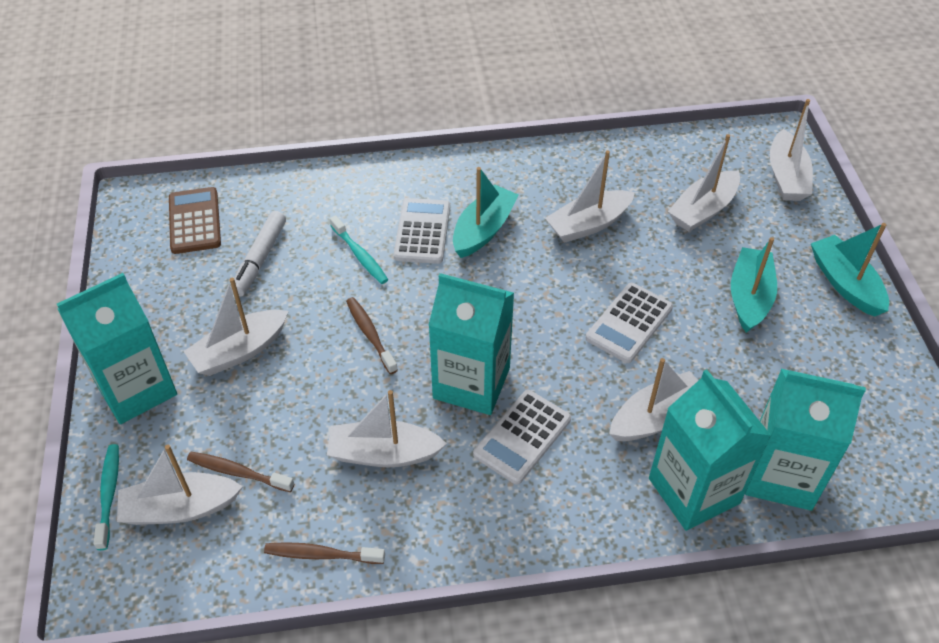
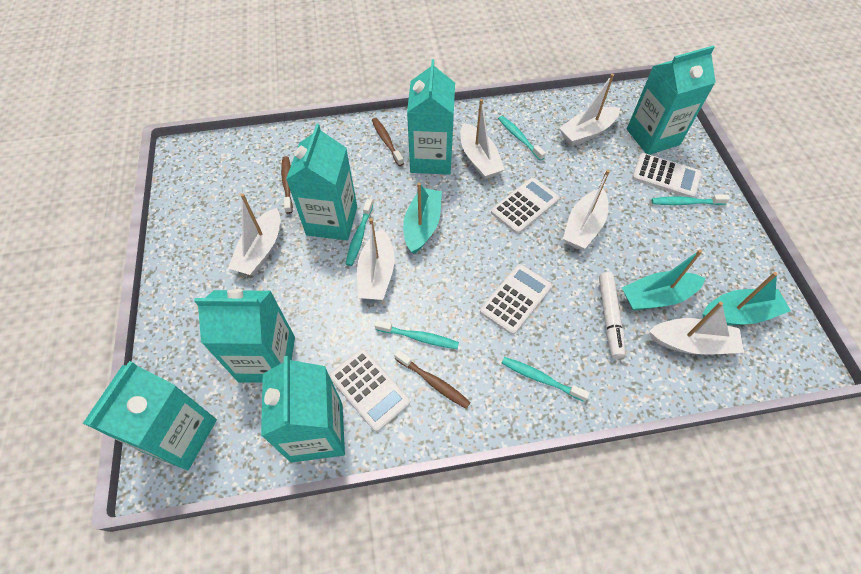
brown calculator: [169,187,221,254] = 1 -> none = 0
turquoise carton: [57,273,177,424] [429,273,514,415] [649,370,772,531] [745,369,866,511] = 4 -> [83,361,217,470] [194,289,295,383] [261,356,345,463] [286,124,357,240] [407,59,455,175] [627,46,716,155] = 6
turquoise toothbrush: [93,444,119,550] [330,216,388,284] = 2 -> [346,199,373,266] [375,320,459,349] [498,116,546,161] [502,357,589,402] [652,195,730,205] = 5
white boat: [117,445,243,525] [183,278,288,376] [327,390,447,467] [545,150,635,243] [609,358,699,441] [668,134,740,232] [770,99,813,201] = 7 -> [228,194,280,275] [357,218,394,300] [461,99,505,179] [559,74,620,146] [563,169,610,250] [649,301,744,355] = 6
white calculator: [394,198,450,264] [473,390,571,484] [586,283,673,363] = 3 -> [329,349,410,432] [480,264,552,335] [491,178,560,234] [632,153,702,198] = 4

